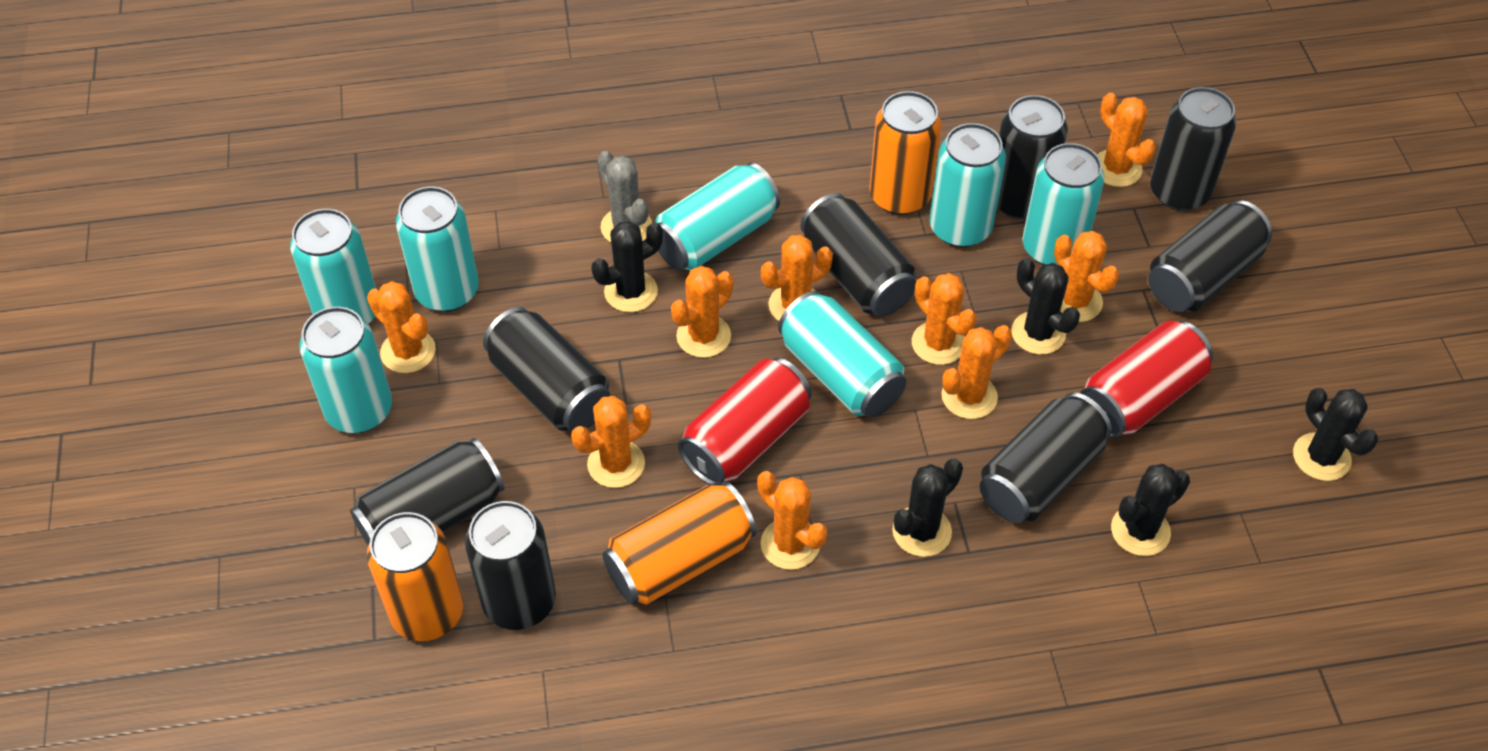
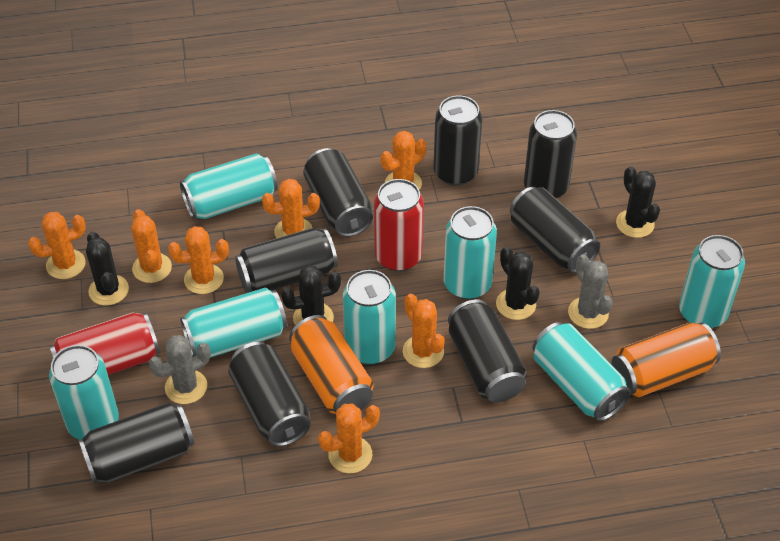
black cactus: [591,221,663,312] [892,459,963,557] [1011,258,1080,355] [1111,464,1190,556] [1293,388,1378,481] = 5 -> [86,232,129,306] [281,265,341,326] [496,247,540,320] [616,166,660,238] = 4
grey cactus: [597,151,652,242] = 1 -> [149,335,211,404] [568,254,613,329] = 2
orange cactus: [367,281,436,373] [571,396,651,488] [671,266,733,358] [757,471,827,570] [761,235,833,321] [912,273,977,365] [942,325,1012,419] [1054,231,1119,322] [1097,93,1156,187] = 9 -> [28,212,86,279] [131,209,172,283] [168,226,229,294] [262,179,320,238] [318,404,380,473] [381,131,426,190] [403,294,445,368] = 7
orange can: [367,512,464,641] [602,482,756,605] [869,91,942,215] = 3 -> [289,315,374,414] [611,322,721,397] = 2

